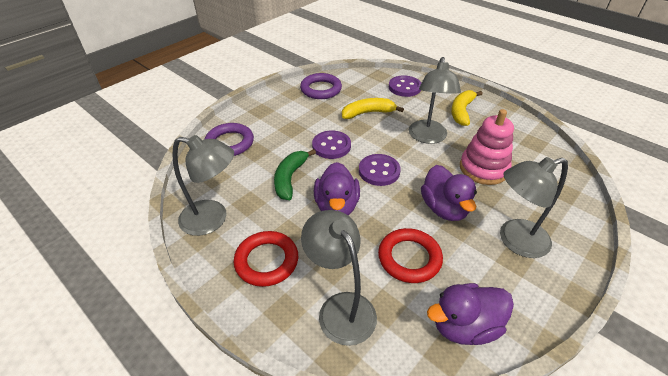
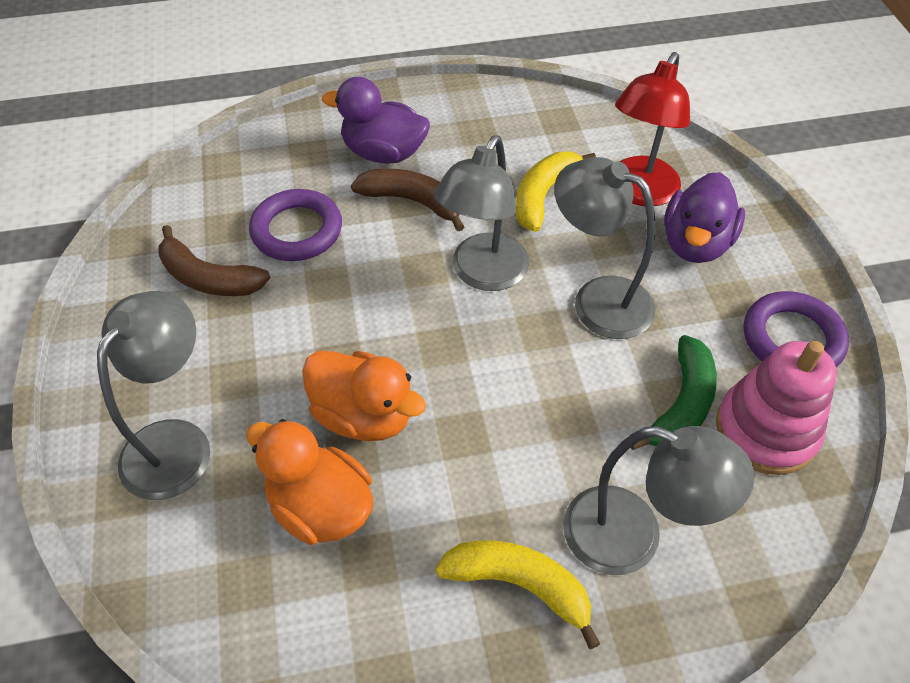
brown banana: none = 0 -> [158,225,270,296] [351,169,464,231] = 2
orange duck: none = 0 -> [246,419,373,545] [302,351,426,441] = 2
purple button: [312,130,351,159] [359,154,401,186] [389,75,421,97] = 3 -> none = 0
purple duck: [314,162,360,215] [421,165,477,221] [427,283,514,345] = 3 -> [322,77,430,164] [664,172,745,263] = 2
red lamp: none = 0 -> [615,52,690,206] = 1
red ring: [234,231,298,287] [378,228,443,283] = 2 -> none = 0

